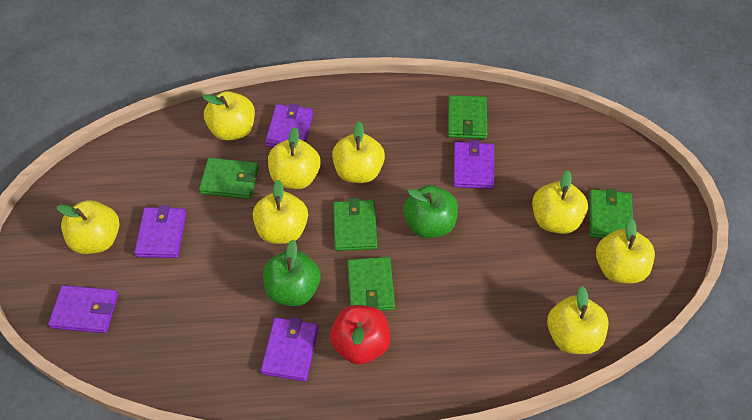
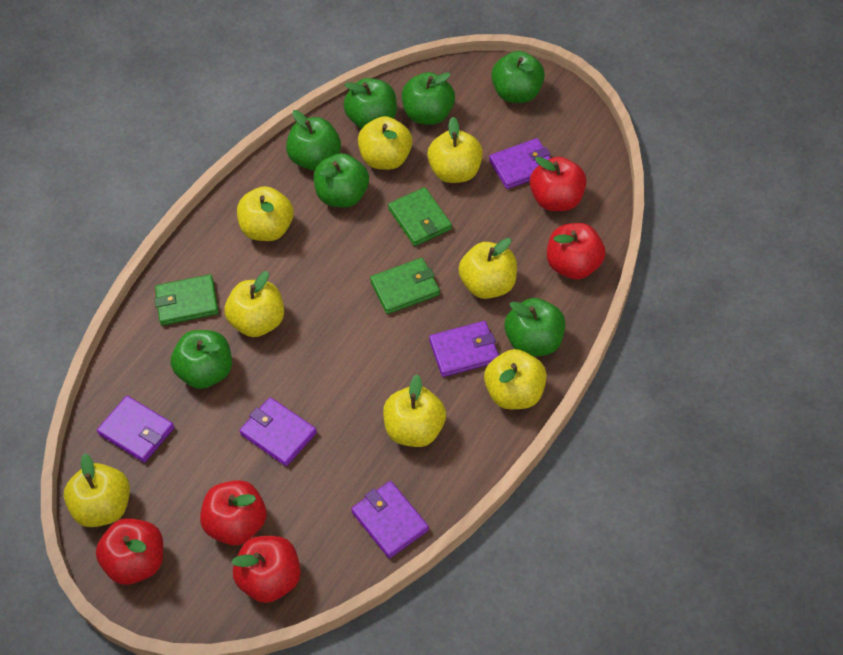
green apple: [263,240,321,306] [403,185,458,238] = 2 -> [171,330,232,389] [286,110,341,171] [314,153,369,207] [343,78,397,129] [402,72,455,125] [491,51,545,103] [504,298,565,357] = 7
green wallet: [199,158,259,199] [333,198,377,251] [347,257,395,311] [448,95,487,139] [589,188,633,239] = 5 -> [154,274,218,326] [370,258,440,314] [388,187,452,246] = 3
red apple: [330,305,390,364] = 1 -> [96,518,163,585] [200,480,266,545] [231,536,301,603] [530,157,587,211] [547,223,605,279] = 5

